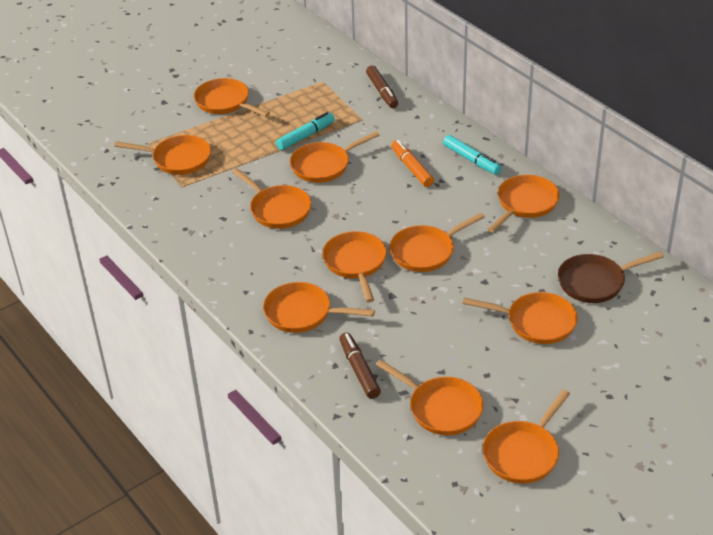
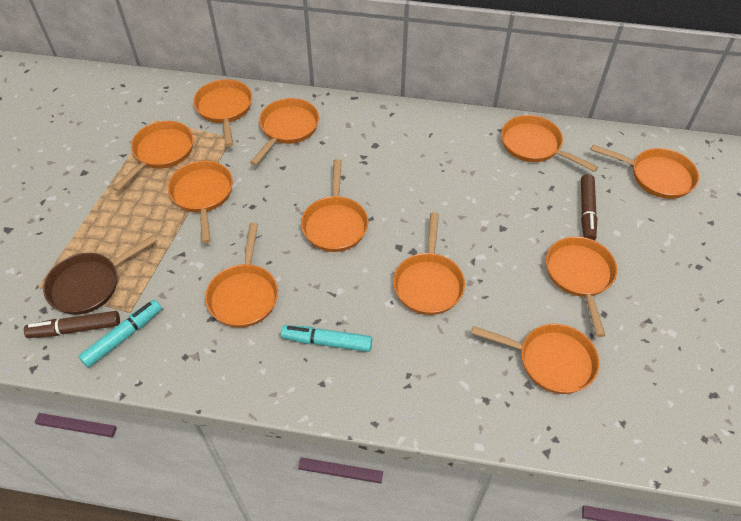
orange marker: [391,140,434,187] = 1 -> none = 0

